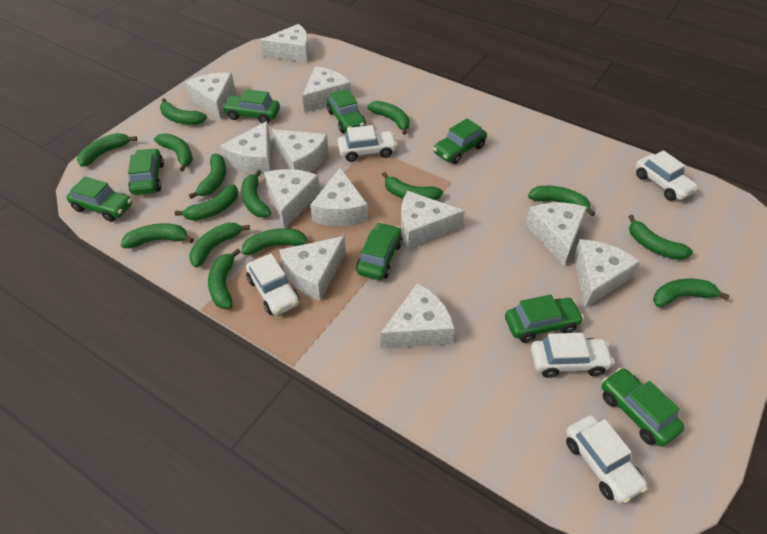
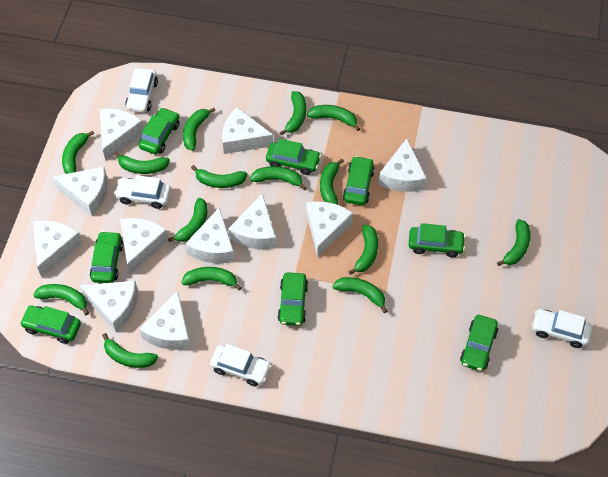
white car: [246,254,300,315] [337,125,398,162] [531,333,614,378] [566,415,648,503] [636,150,698,201] = 5 -> [114,175,171,209] [125,68,158,113] [210,344,272,386] [532,309,592,348] = 4
white cheese: [185,73,235,120] [220,121,271,174] [260,24,309,63] [264,169,320,228] [272,129,328,172] [279,236,346,301] [302,66,351,113] [310,167,368,226] [380,283,455,349] [401,191,465,248] [525,203,587,266] [574,239,640,308] = 12 -> [33,220,82,277] [53,167,108,216] [80,281,138,332] [100,108,144,160] [120,218,168,274] [139,291,191,350] [185,208,235,263] [222,107,274,154] [228,194,276,249] [306,201,353,258] [378,138,427,192] = 11

